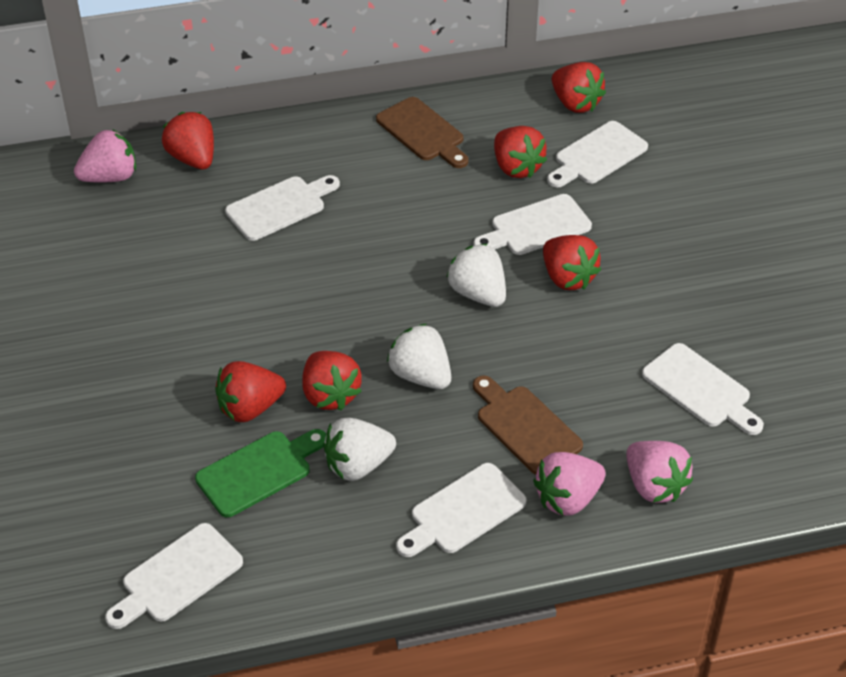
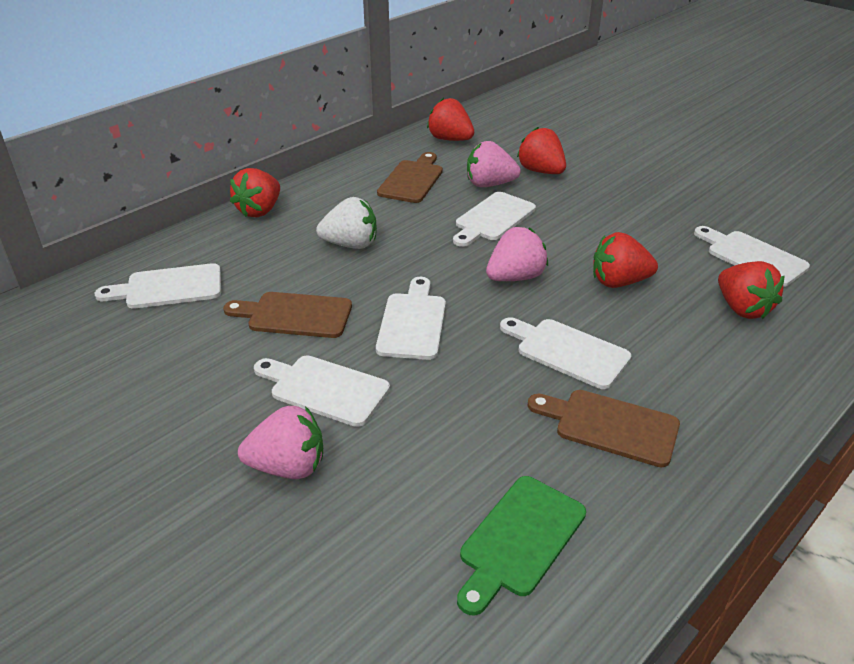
brown cutting board: [376,97,469,168] [473,376,583,475] = 2 -> [223,292,352,338] [377,152,443,203] [527,390,680,468] = 3
red strawberry: [162,112,214,170] [215,361,286,422] [302,351,362,411] [494,126,547,178] [543,235,601,290] [552,62,606,113] = 6 -> [230,168,280,217] [427,98,474,141] [517,127,566,174] [593,232,658,288] [718,261,785,319] = 5
white strawberry: [323,418,396,481] [387,323,451,389] [446,244,506,307] = 3 -> [316,197,377,249] = 1

